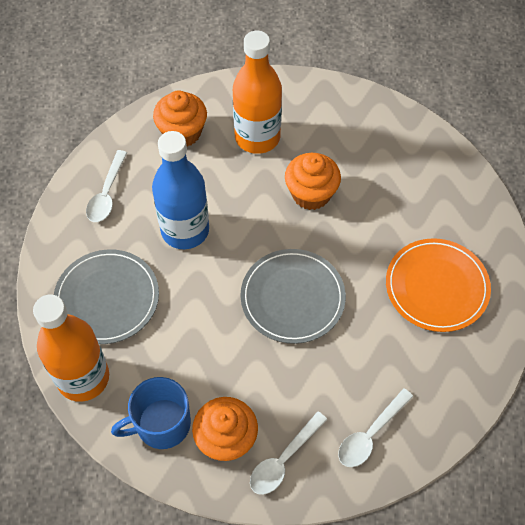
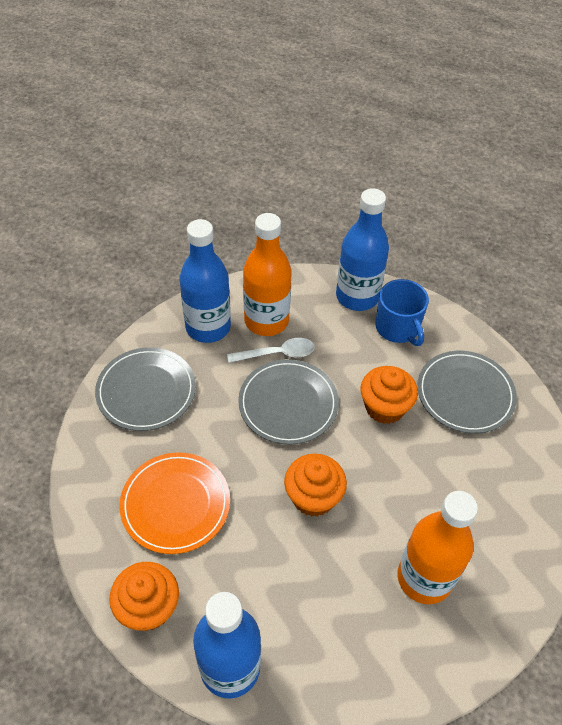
blue bottle: [152,131,209,249] = 1 -> [180,219,231,343] [193,592,261,699] [336,188,389,311] = 3
grey plate: [54,249,159,344] [240,249,346,344] = 2 -> [95,347,196,431] [238,359,339,445] [417,351,517,434] = 3
white spoon: [86,150,127,222] [250,411,328,495] [338,388,413,467] = 3 -> [227,338,315,363] = 1

